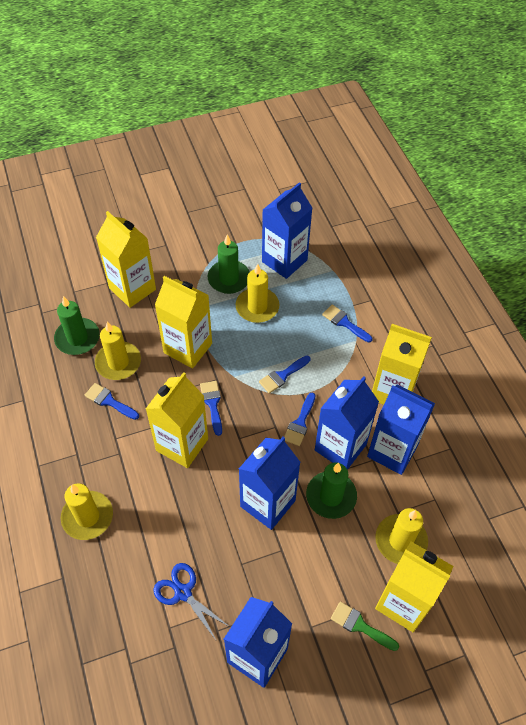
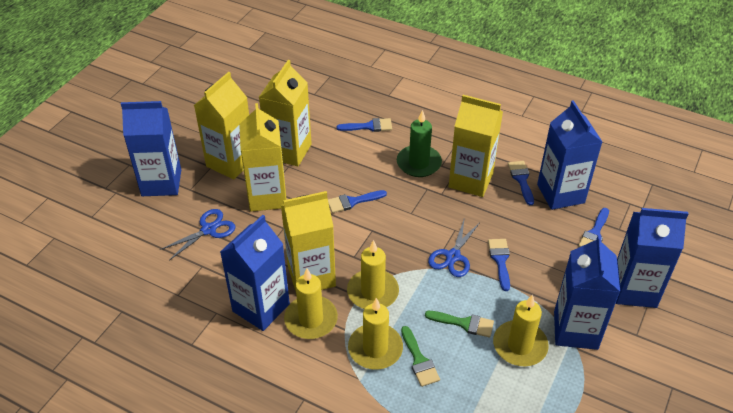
blue scissors: [154,563,230,640] = 1 -> [160,209,236,260] [428,217,479,277] = 2
green brush: [331,601,399,651] = 1 -> [401,326,440,387] [425,311,494,337] = 2
green candle: [54,296,100,355] [208,234,249,294] [306,463,357,519] = 3 -> [397,110,442,177] = 1

